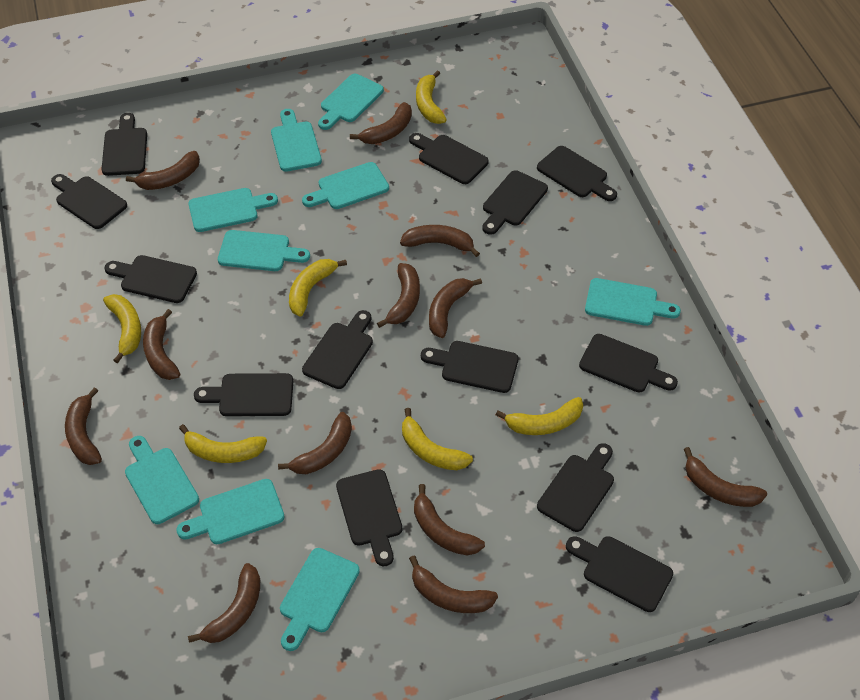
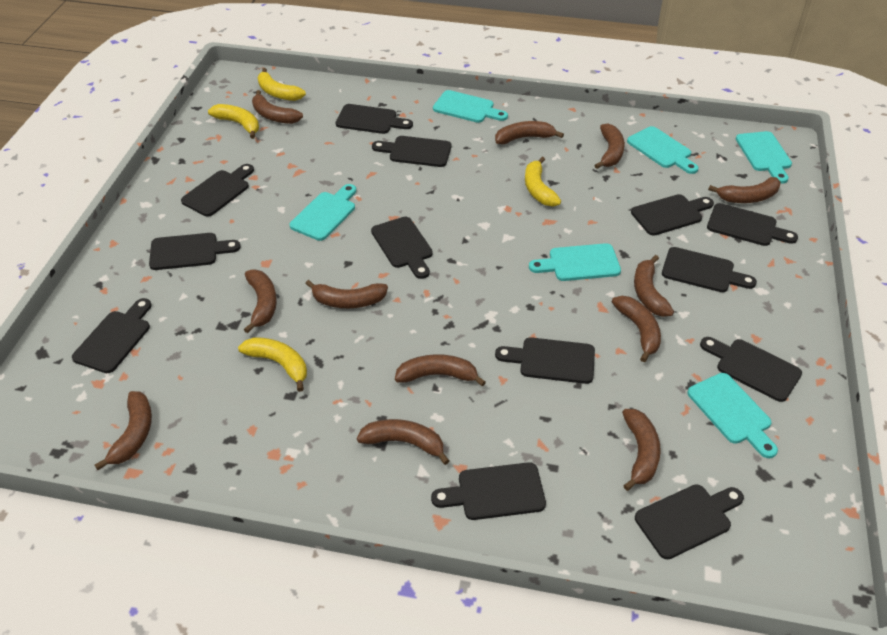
turquoise cutting board: [125,436,199,524] [176,479,285,544] [188,188,278,232] [218,230,310,271] [271,109,322,172] [280,548,360,651] [302,162,389,209] [318,74,384,130] [585,278,681,326] = 9 -> [290,184,356,241] [433,90,508,123] [529,243,621,281] [627,126,699,174] [687,373,778,458] [736,131,792,184] = 6
yellow banana: [103,294,141,363] [179,424,267,463] [289,259,347,317] [402,408,473,470] [416,70,447,124] [496,397,583,435] = 6 -> [208,104,259,139] [238,337,307,392] [258,68,306,101] [525,157,561,207] = 4

